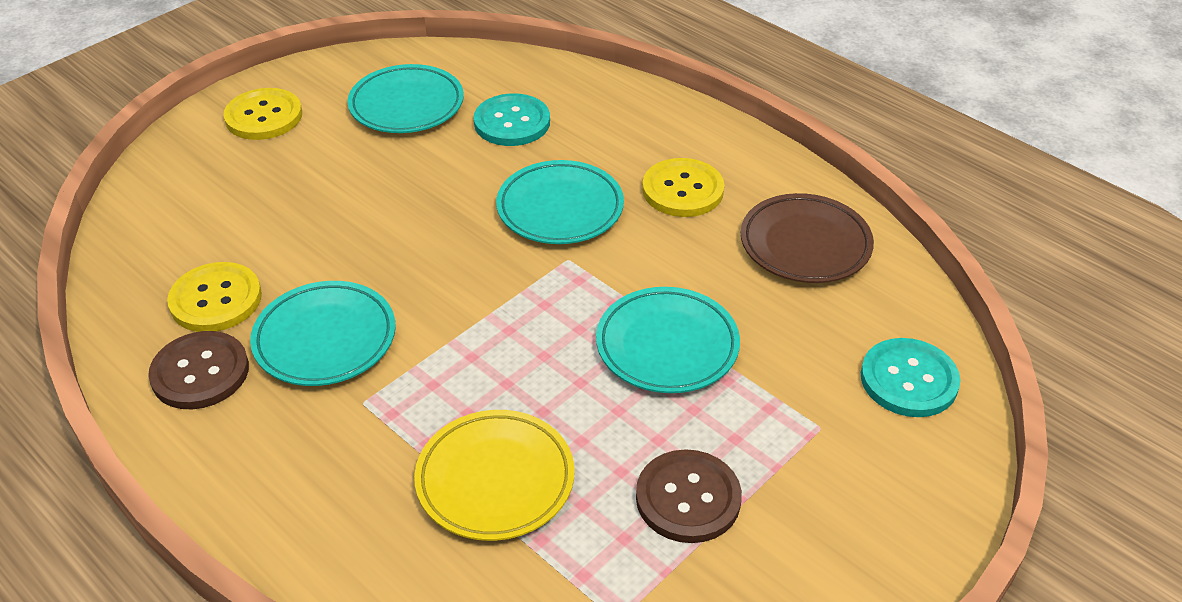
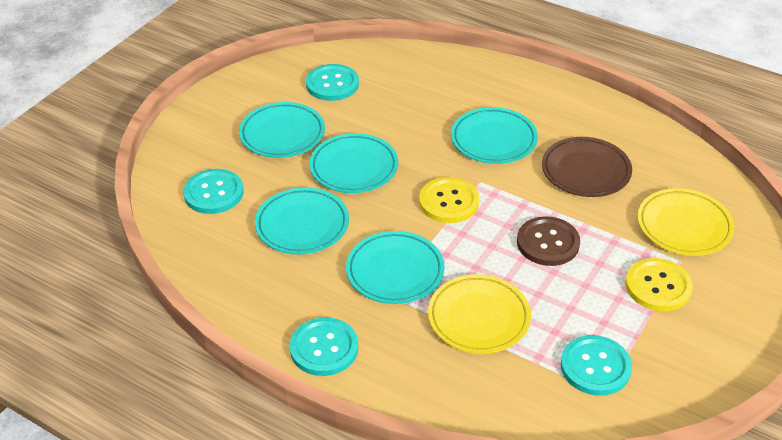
brown button: [148,331,249,409] [636,449,742,543] = 2 -> [517,216,580,266] = 1
turquoise button: [474,93,550,146] [861,338,960,417] = 2 -> [183,169,244,214] [290,317,358,376] [306,64,359,101] [561,335,632,396] = 4
turquoise plate: [250,281,396,386] [347,64,464,133] [496,160,624,244] [596,287,740,393] = 4 -> [239,102,325,158] [255,187,349,254] [309,133,398,193] [346,231,445,304] [451,107,538,164] = 5
yellow button: [167,262,262,332] [223,88,302,140] [642,158,724,217] = 3 -> [419,177,479,223] [625,258,693,311] = 2
yellow plate: [414,410,575,541] = 1 -> [428,274,531,354] [638,188,735,256] = 2

